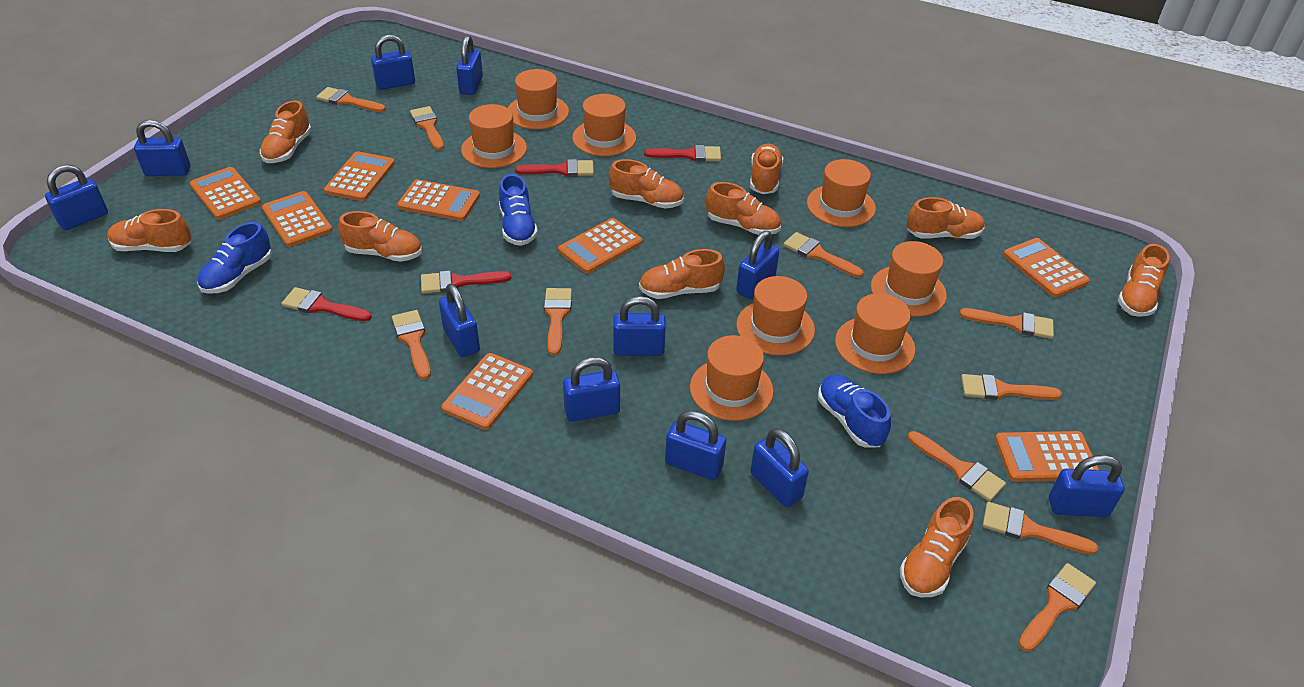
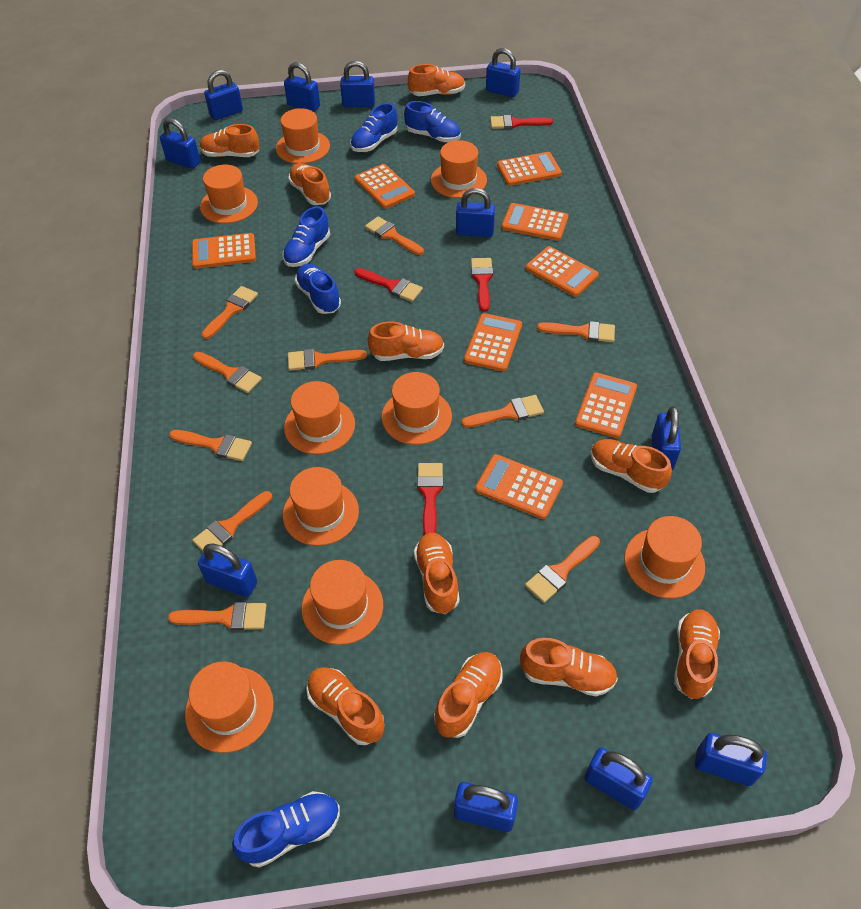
blue shoe: [198,222,272,294] [499,174,538,246] [818,375,891,448] = 3 -> [232,791,340,868] [282,206,330,267] [295,264,341,314] [351,103,398,152] [404,101,461,142] = 5
orange hat: [461,104,527,168] [508,69,569,129] [572,94,636,156] [690,335,773,421] [736,276,815,356] [807,159,876,227] [835,293,915,374] [871,241,947,317] = 8 -> [185,661,274,753] [200,165,258,224] [276,108,330,164] [283,467,359,546] [284,381,355,454] [301,560,383,645] [381,372,452,445] [431,140,487,198] [624,516,705,599] = 9

